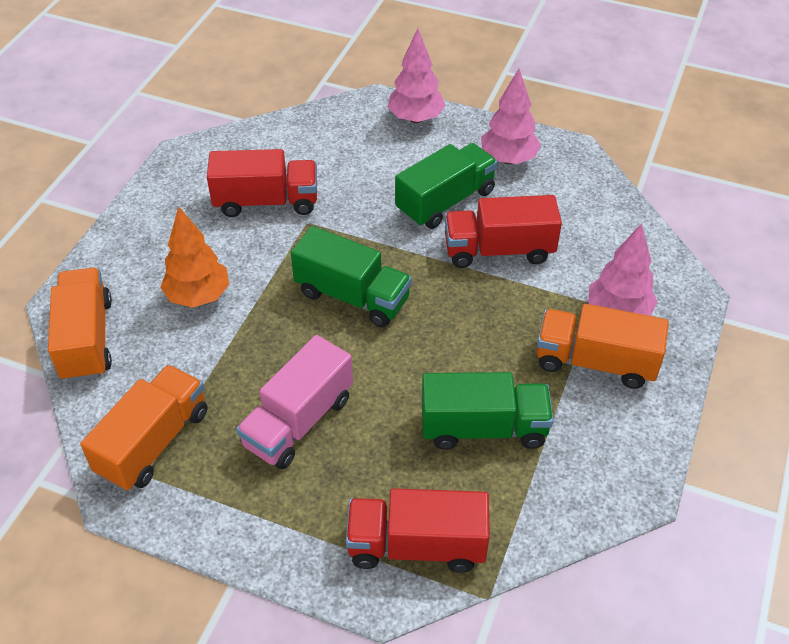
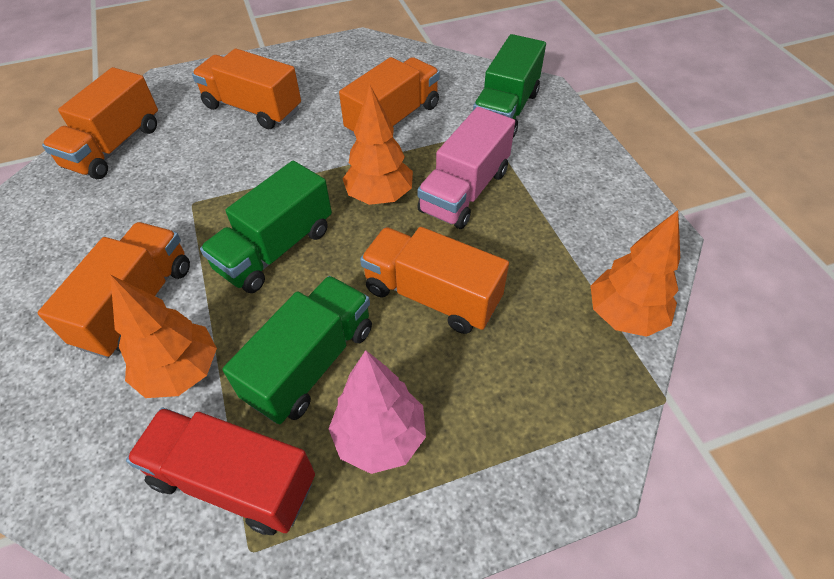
orange tree: [161,206,229,308] = 1 -> [110,275,217,398] [342,85,413,205] [591,210,680,337] = 3
orange truck: [48,268,112,382] [80,365,208,491] [537,304,669,389] = 3 -> [38,222,190,358] [42,67,158,179] [192,49,301,129] [339,57,440,137] [360,227,509,334] = 5
pink tree: [388,28,445,123] [481,69,541,164] [588,223,658,316] = 3 -> [329,350,426,474] = 1
red truck: [207,149,317,217] [346,488,490,573] [445,195,562,268] = 3 -> [126,408,315,535] = 1

